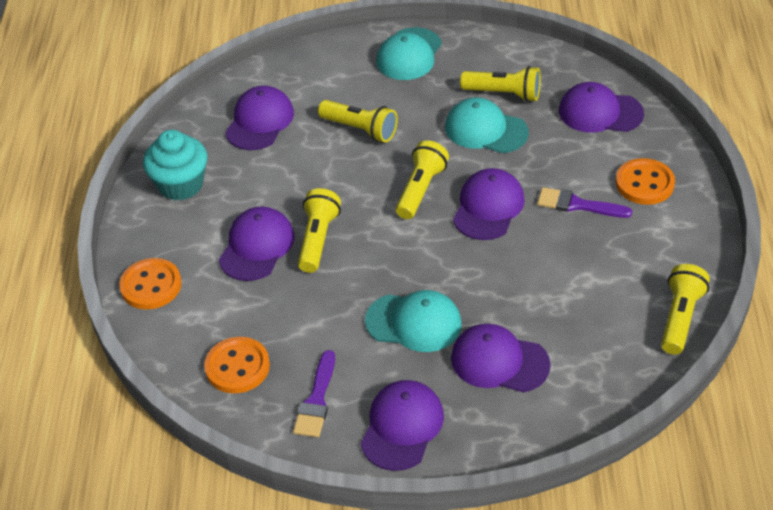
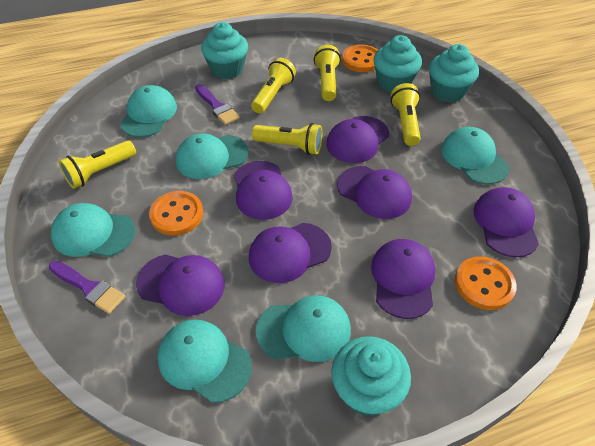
purple cap: [219,207,294,281] [225,86,294,150] [360,380,444,471] [451,324,551,393] [453,168,525,240] [559,82,644,132] = 6 -> [136,254,225,316] [234,161,293,220] [249,223,332,283] [326,116,389,163] [337,166,412,219] [371,239,436,319] [473,187,539,258] = 7
turquoise cap: [365,290,462,352] [376,27,442,80] [445,97,529,153] = 3 -> [51,203,136,257] [120,85,177,138] [158,319,252,403] [176,133,249,179] [256,295,351,362] [441,127,509,184] = 6
turquoise cupcake: [143,130,208,201] = 1 -> [201,22,248,79] [331,336,411,416] [373,35,422,93] [429,44,479,103] = 4

